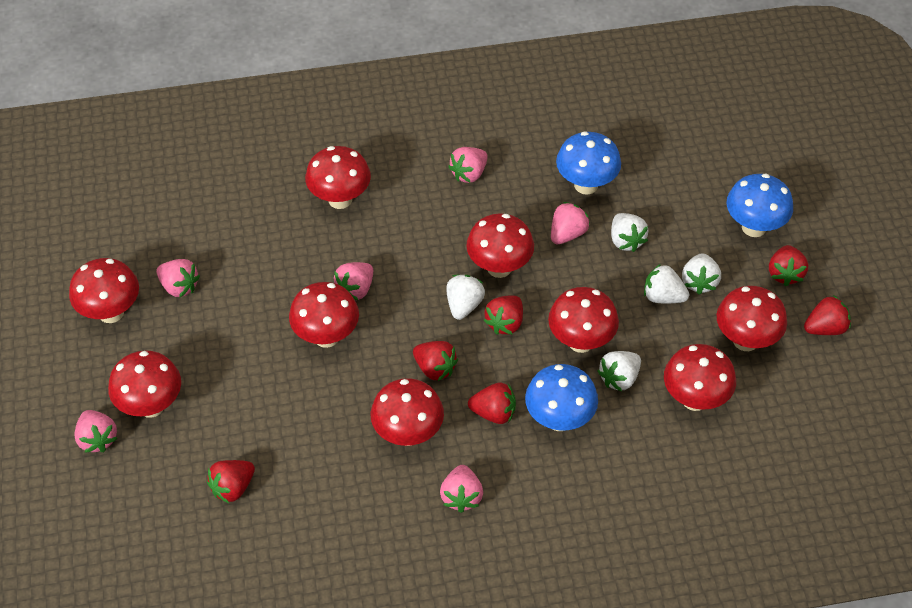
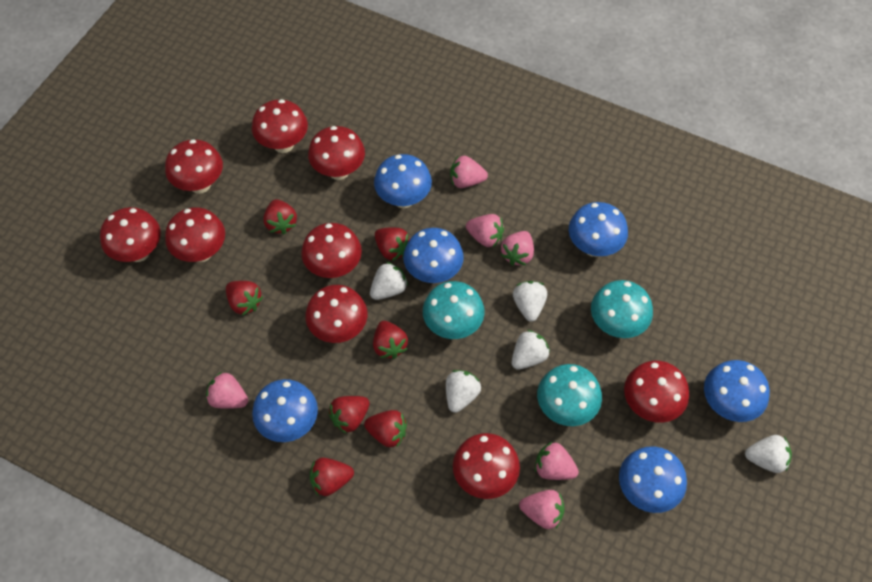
blue mushroom: [525,364,598,431] [556,131,621,195] [726,174,793,237] = 3 -> [252,379,318,442] [374,154,432,208] [403,228,464,283] [569,202,628,257] [619,446,687,513] [704,360,770,422] = 6
red strawberry: [207,460,255,503] [413,341,458,381] [468,383,516,424] [484,296,523,335] [769,245,808,286] [804,295,851,335] = 6 -> [226,281,263,316] [263,199,297,235] [310,458,354,496] [328,396,370,434] [364,410,407,448] [373,321,408,359] [375,227,410,261] = 7
turquoise mushroom: none = 0 -> [423,281,485,339] [537,364,602,426] [591,280,653,338] = 3

